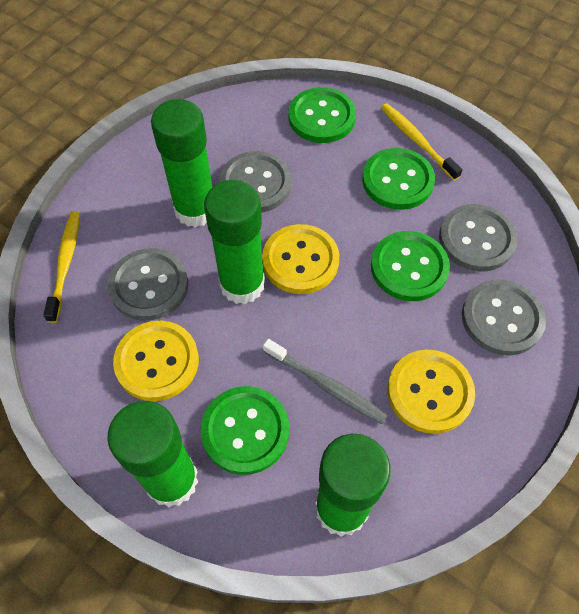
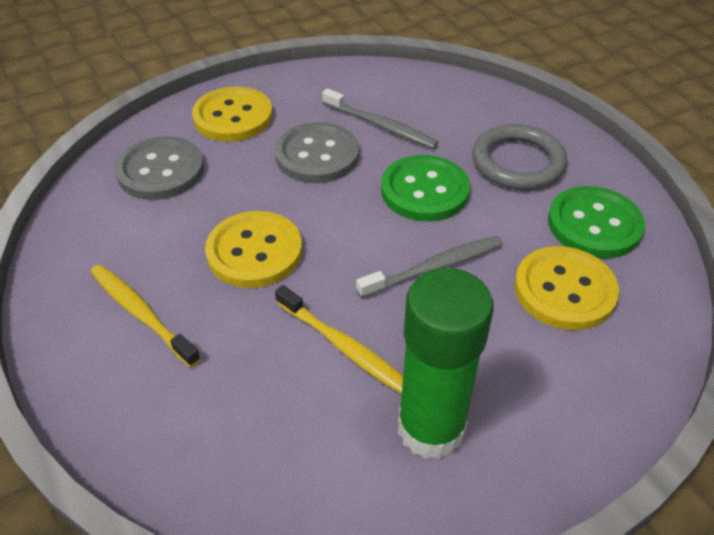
green button: [201,386,289,475] [288,87,356,143] [362,148,435,210] [371,231,450,301] = 4 -> [381,155,470,221] [548,186,645,259] = 2
green glue stick: [107,401,198,507] [151,99,212,227] [204,180,265,304] [315,434,391,537] = 4 -> [398,268,494,459] = 1
grey button: [108,248,188,321] [219,151,291,213] [439,204,517,271] [462,280,546,356] = 4 -> [115,137,204,200] [275,122,359,183] = 2
grey ring: none = 0 -> [472,124,567,190] = 1
grey toothbrush: [263,339,388,424] = 1 -> [322,88,438,149] [356,236,503,298] = 2

